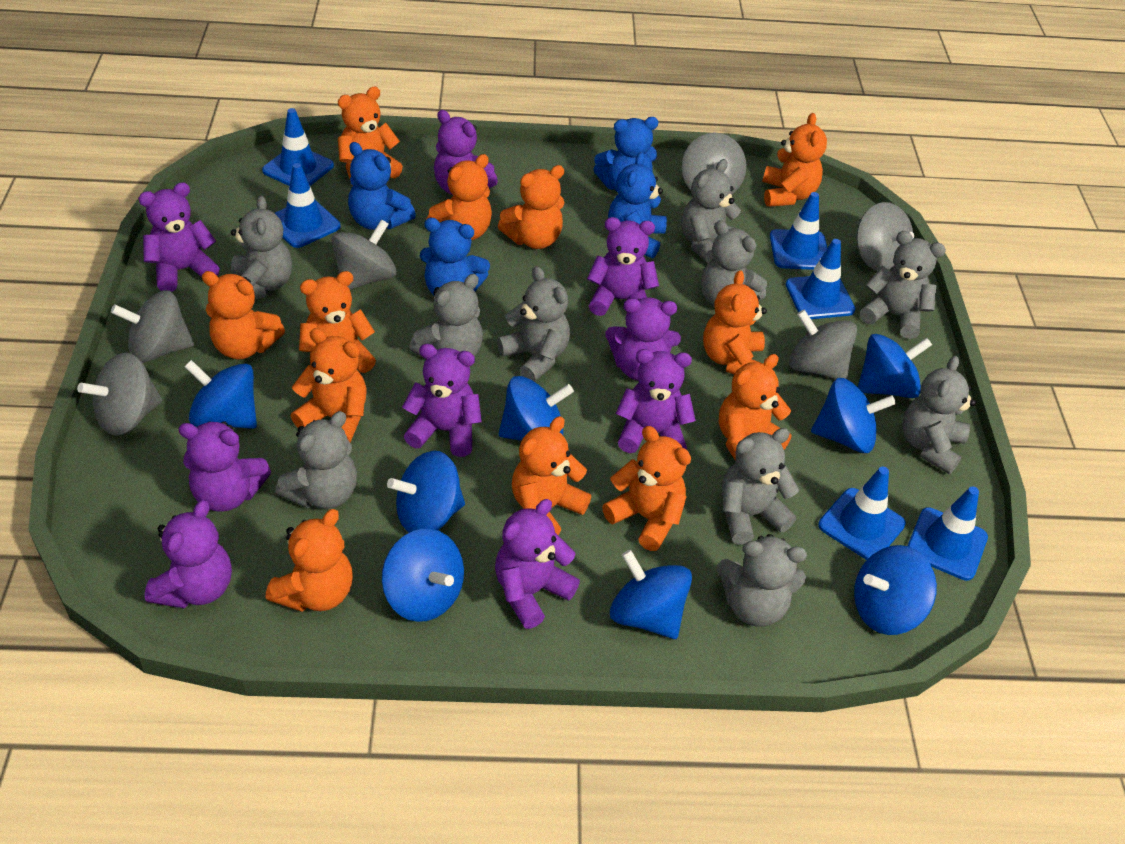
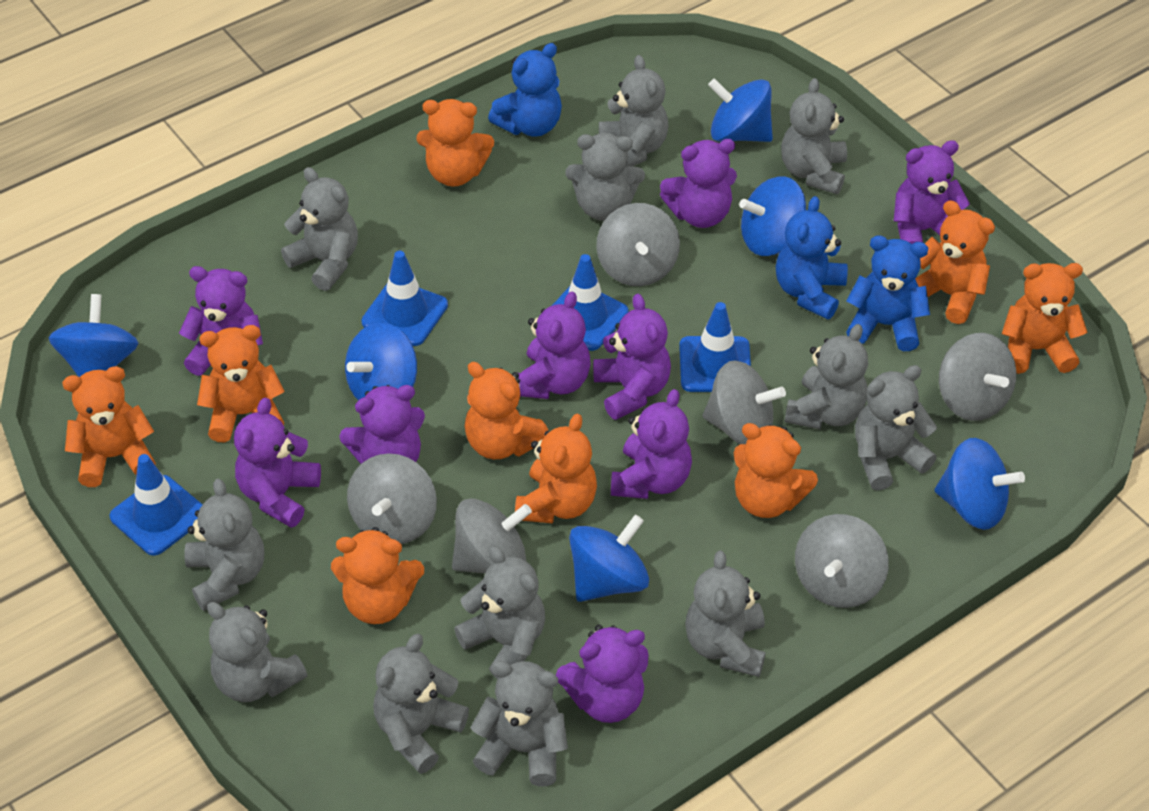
blue spinning top: [184,360,257,429] [382,529,464,622] [387,451,465,533] [499,376,574,441] [610,550,692,639] [811,378,896,453] [854,545,937,635] [858,334,932,398] = 8 -> [49,294,138,377] [345,323,417,400] [569,515,649,602] [708,78,773,142] [739,176,806,256] [935,438,1025,530] = 6
blue teddy bear: [348,142,416,230] [420,218,490,296] [594,117,658,191] [608,152,667,258] = 4 -> [488,43,562,137] [776,196,848,320] [846,235,930,351] = 3
blue traffic cone: [262,108,334,186] [275,163,341,248] [770,192,827,270] [786,239,855,319] [818,466,906,560] [907,486,988,581] = 6 -> [110,454,203,556] [361,251,448,346] [552,254,629,351] [679,302,751,392] = 4
grey teddy bear: [231,196,292,299] [276,411,357,509] [409,274,483,357] [497,266,570,382] [681,159,741,263] [701,220,767,307] [717,534,807,627] [722,428,799,545] [860,231,946,339] [902,356,976,474] = 10 -> [184,478,264,611] [207,602,307,702] [281,167,358,291] [373,634,469,774] [454,546,545,679] [470,661,568,786] [565,133,645,221] [599,55,668,167] [685,550,766,677] [781,78,847,194] [785,324,868,429] [855,365,937,490] = 12
orange teddy bear: [202,271,285,359] [266,509,353,612] [291,328,367,442] [299,271,376,373] [338,87,403,186] [426,154,492,240] [498,165,564,249] [512,416,591,535] [602,426,691,551] [703,270,767,375] [719,354,792,461] [762,113,827,207] = 12 -> [62,366,156,487] [197,325,285,443] [331,527,424,624] [416,99,494,186] [465,362,549,459] [515,414,597,523] [734,423,818,518] [915,200,995,324] [1002,263,1088,374] = 9

